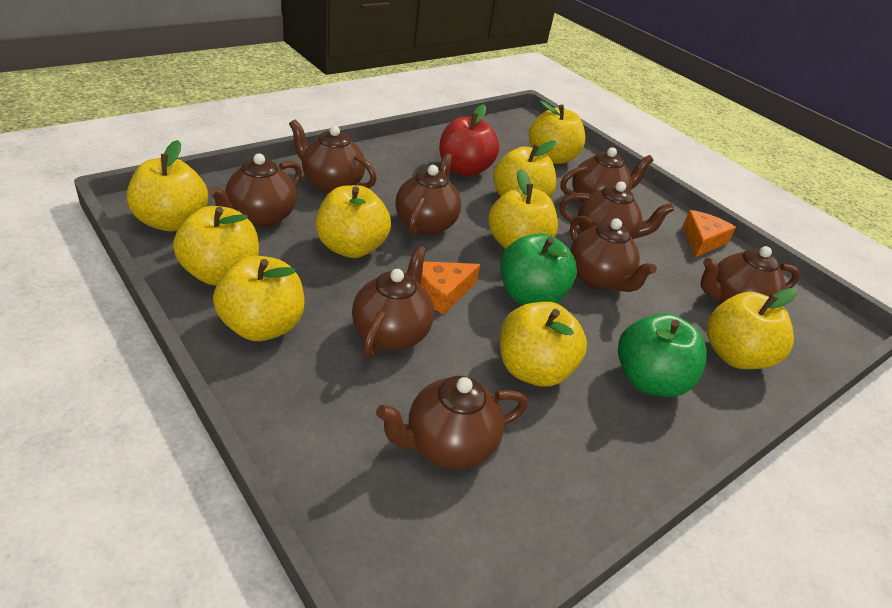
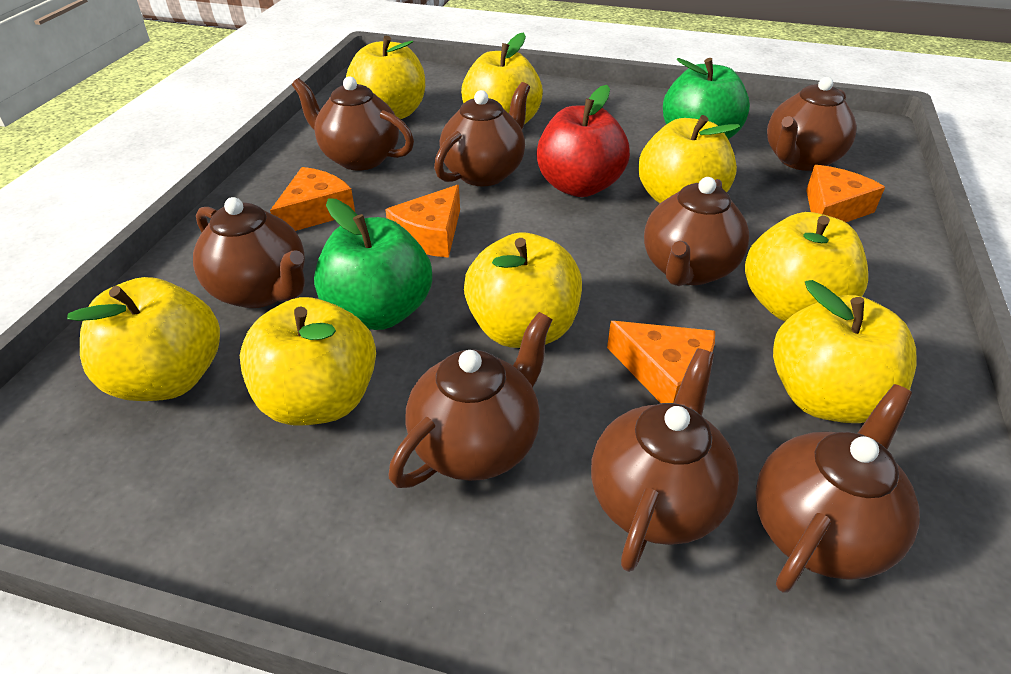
brown teapot: [208,153,302,227] [289,119,377,194] [352,246,434,358] [376,376,528,469] [396,153,461,236] [559,181,674,239] [560,147,654,203] [570,216,657,292] [701,246,800,304] = 9 -> [193,197,305,308] [292,76,414,171] [388,312,552,488] [434,82,530,186] [591,348,739,572] [644,177,749,286] [755,384,920,592] [767,77,857,171] = 8
orange cheese: [420,261,480,314] [683,210,736,257] = 2 -> [270,167,355,231] [385,185,460,258] [607,321,715,403] [806,165,885,222] = 4
yellow apple: [127,140,208,232] [173,206,259,285] [213,256,305,341] [316,185,391,258] [488,169,558,249] [493,140,556,197] [500,302,587,387] [529,101,586,164] [707,288,797,369] = 9 -> [67,277,220,401] [240,297,376,425] [346,36,425,119] [461,32,543,124] [464,232,582,348] [638,115,740,203] [745,212,868,321] [773,280,917,423] = 8

